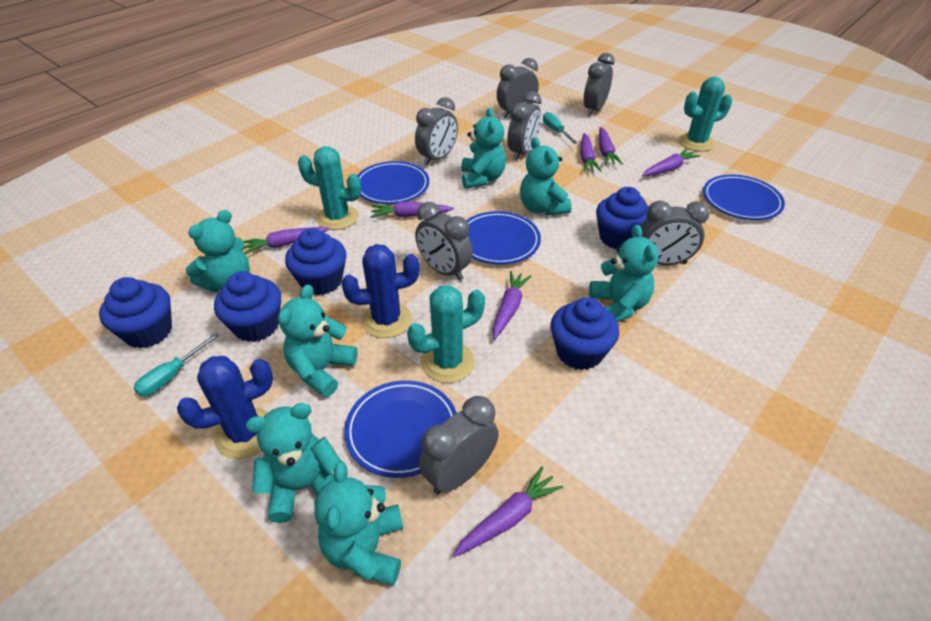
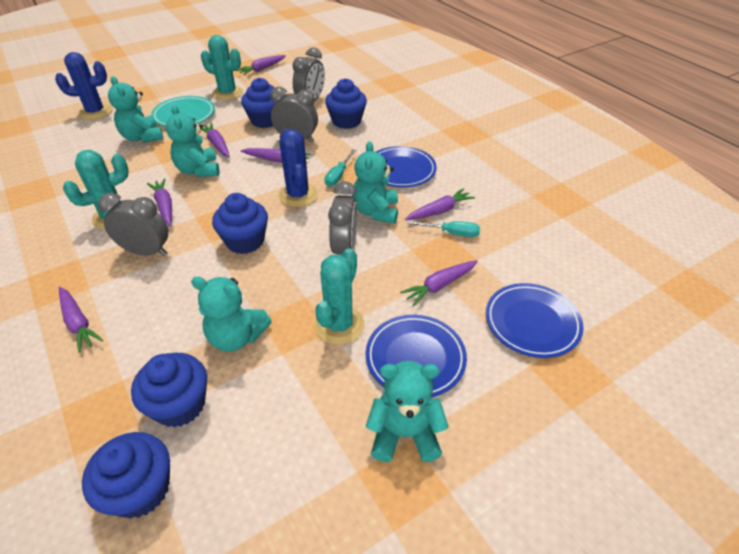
blue plate: [344,380,457,478] [357,161,429,204] [466,211,541,265] [703,175,785,220] = 4 -> [366,315,467,397] [376,146,437,187] [486,283,584,358] = 3
grey clock: [415,97,458,166] [415,202,473,281] [419,396,499,495] [497,58,539,118] [507,91,542,160] [584,53,615,116] [641,201,710,265] = 7 -> [98,193,168,256] [270,87,318,143] [292,47,325,101] [328,181,357,255] = 4
turquoise plate: none = 0 -> [151,96,215,127] = 1
turquoise teddy bear: [186,210,250,292] [245,403,342,523] [278,285,358,397] [314,462,403,586] [461,108,506,189] [520,137,571,216] [589,225,659,322] = 7 -> [108,76,163,143] [166,105,219,177] [191,276,272,352] [352,141,398,224] [366,361,449,462] = 5

